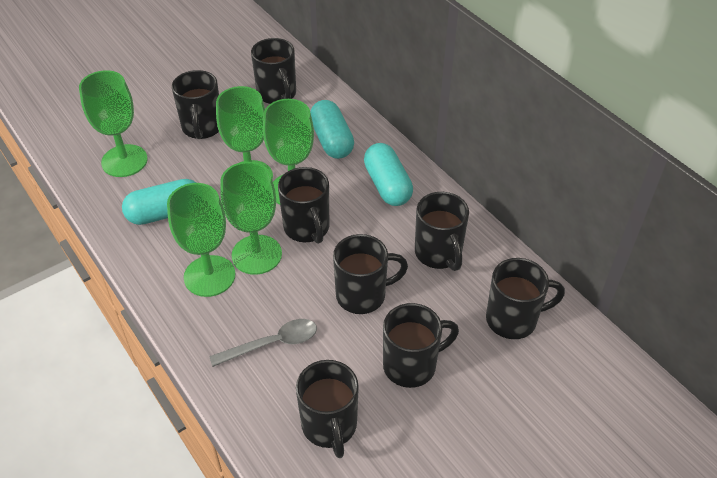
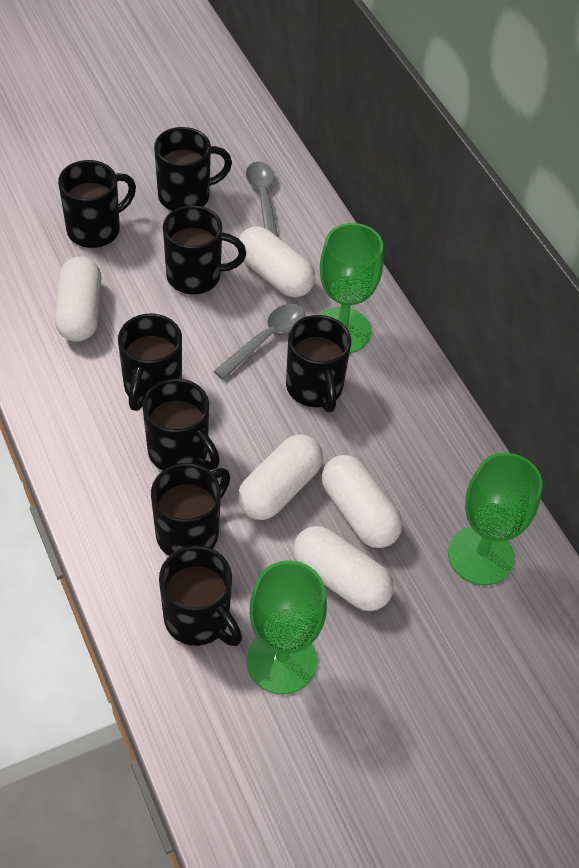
green goblet: [79,70,148,177] [167,183,235,297] [216,86,273,180] [220,162,282,275] [263,99,314,204] = 5 -> [247,560,327,694] [319,223,384,353] [448,453,542,585] = 3
grey spoon: [209,319,317,367] = 1 -> [214,304,305,380] [246,162,279,238] = 2
turquoise capsule: [122,179,197,225] [310,100,354,159] [364,143,413,206] = 3 -> none = 0
white capsule: none = 0 -> [55,257,101,342] [237,226,315,298] [238,434,323,520] [293,526,394,611] [322,455,402,548] = 5

